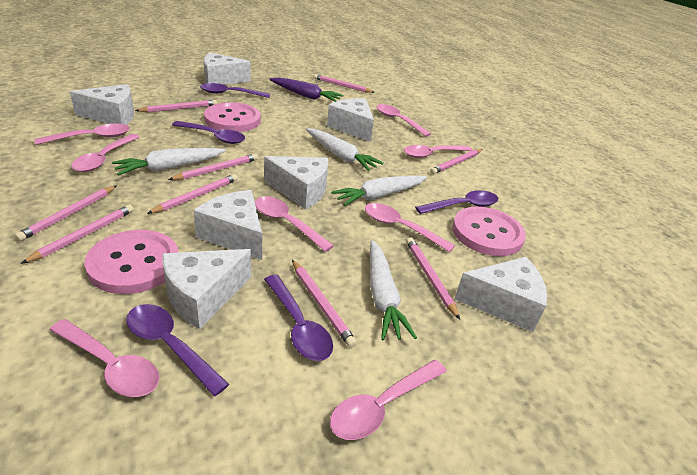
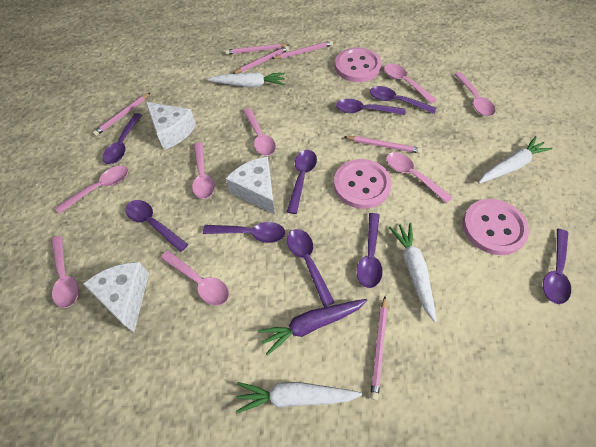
pink pencil: [15,185,117,241] [21,204,134,264] [135,100,217,112] [147,174,238,214] [168,154,258,180] [292,260,357,348] [314,74,375,93] [406,237,460,320] [430,149,482,174] = 9 -> [92,93,150,136] [225,43,289,55] [233,46,289,74] [272,41,333,59] [345,136,422,154] [370,296,387,400] = 6
purple spoon: [126,304,229,396] [172,121,245,144] [200,83,270,98] [264,275,333,361] [415,190,498,214] = 5 -> [102,113,142,164] [126,200,188,252] [203,222,285,243] [287,150,317,214] [287,229,335,307] [336,99,405,115] [357,213,383,288] [370,86,436,114] [543,229,571,304] = 9
white cheese: [70,84,134,125] [162,249,251,329] [194,190,262,260] [204,52,251,85] [264,156,328,210] [327,98,374,142] [455,257,547,332] = 7 -> [83,262,149,332] [146,102,196,150] [226,157,275,214] = 3

